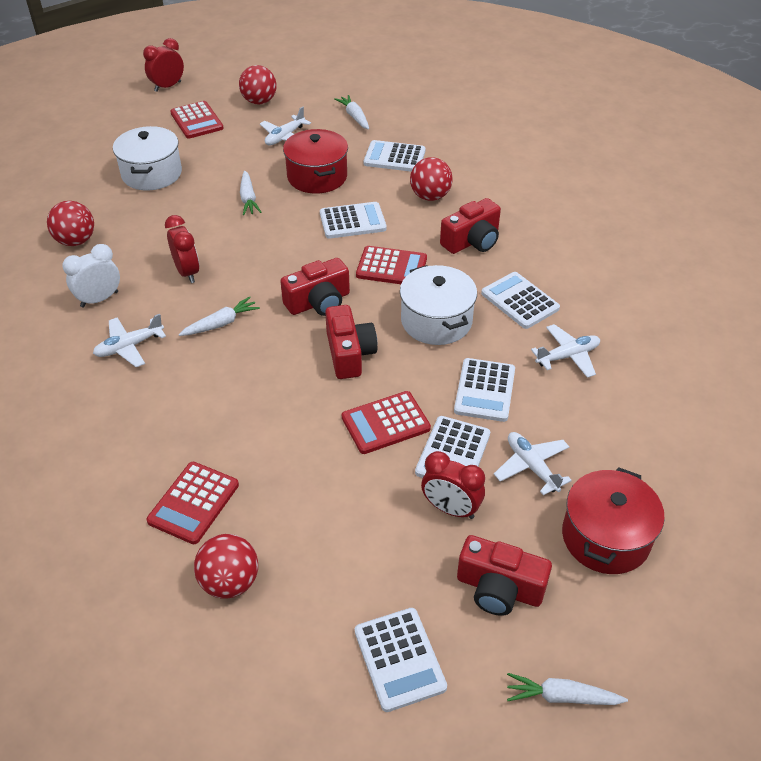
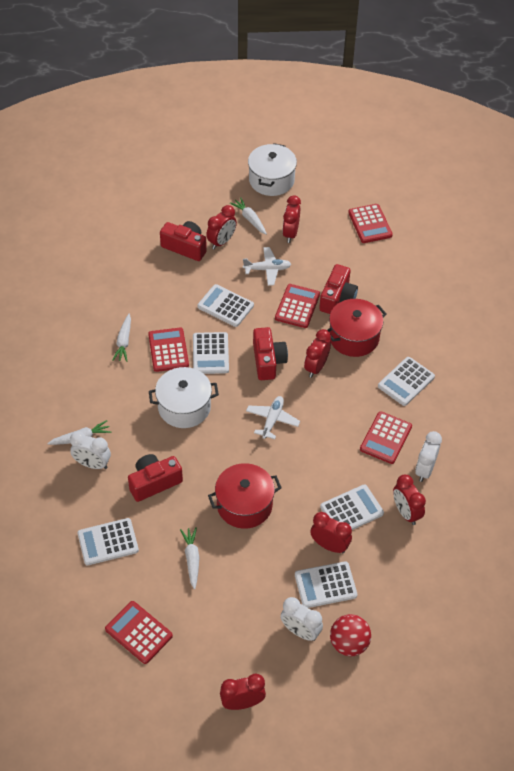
red ball: [47,201,94,246] [194,534,258,599] [239,65,277,104] [410,157,453,201] = 4 -> [330,614,371,656] = 1
red calculator: [146,462,239,544] [170,101,224,139] [342,391,431,454] [356,246,427,284] = 4 -> [105,601,173,664] [148,328,189,372] [275,284,320,328] [348,204,393,243] [360,411,412,464] = 5
red clock: [143,38,184,92] [165,215,199,283] [421,451,485,519] = 3 -> [206,205,237,250] [220,673,266,710] [282,195,301,243] [304,329,331,378] [311,512,352,553] [393,475,426,525] = 6
white clock: [62,244,120,308] = 1 -> [70,431,111,469] [280,597,323,641] [415,431,442,482] = 3
white plane: [93,314,166,367] [260,107,311,146] [494,432,572,495] [531,324,600,378] = 4 -> [243,247,291,286] [246,396,300,439] = 2

